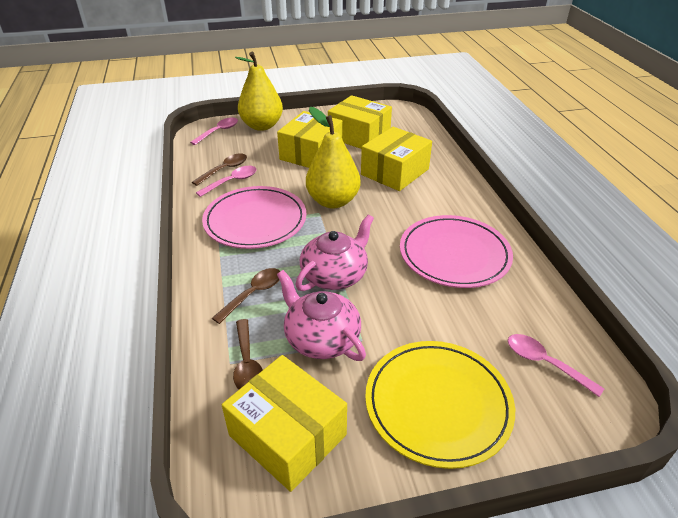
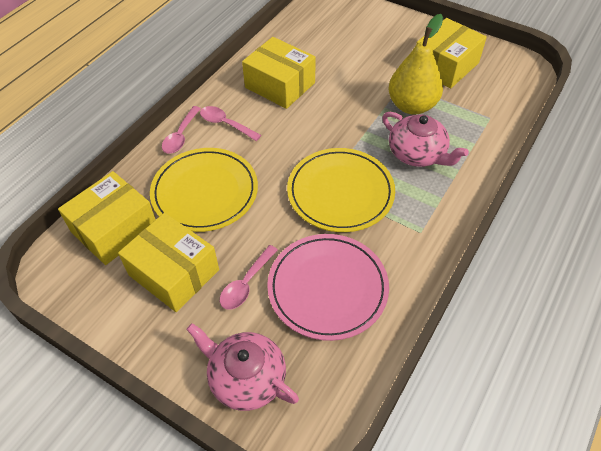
brown spoon: [192,153,247,186] [212,268,280,324] [233,319,263,389] = 3 -> none = 0
pink plate: [202,186,307,249] [400,215,513,288] = 2 -> [267,234,389,341] = 1
yellow pear: [235,52,283,131] [306,107,360,209] = 2 -> [388,14,443,115] = 1
yellow plate: [365,341,515,469] = 1 -> [150,148,258,232] [287,148,395,232] = 2

